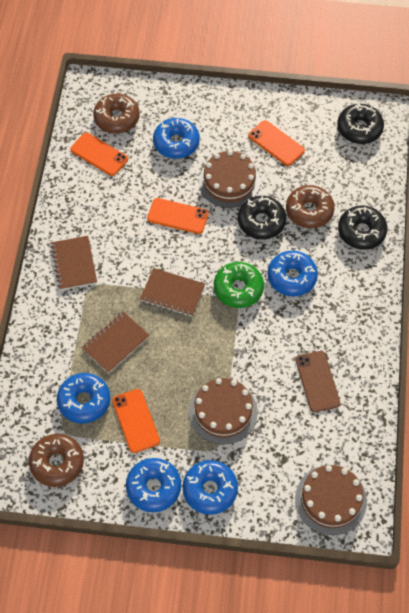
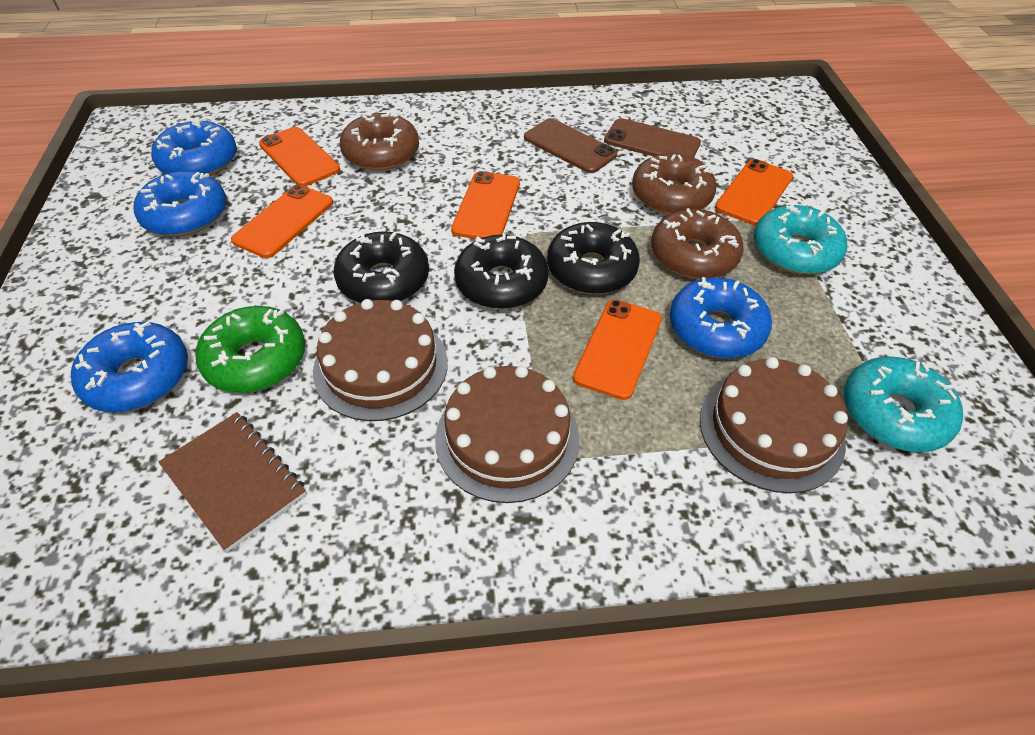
blue donut: [57,373,110,424] [126,458,181,512] [153,118,200,159] [183,460,238,515] [267,251,318,296] = 5 -> [71,321,188,412] [134,171,226,237] [151,118,237,176] [670,277,772,359] = 4
brown notebook: [51,236,97,290] [82,312,150,373] [140,268,205,317] = 3 -> [158,412,306,552] = 1
brown phone: [296,351,340,412] = 1 -> [524,118,617,173] [604,118,701,158] = 2
orange phone: [70,133,128,176] [112,389,160,453] [147,198,209,234] [248,120,305,166] = 4 -> [231,184,333,258] [259,127,340,186] [451,171,520,239] [573,299,662,400] [715,159,793,226] = 5
turquoise donut: none = 0 -> [753,203,847,275] [844,356,963,452] = 2

